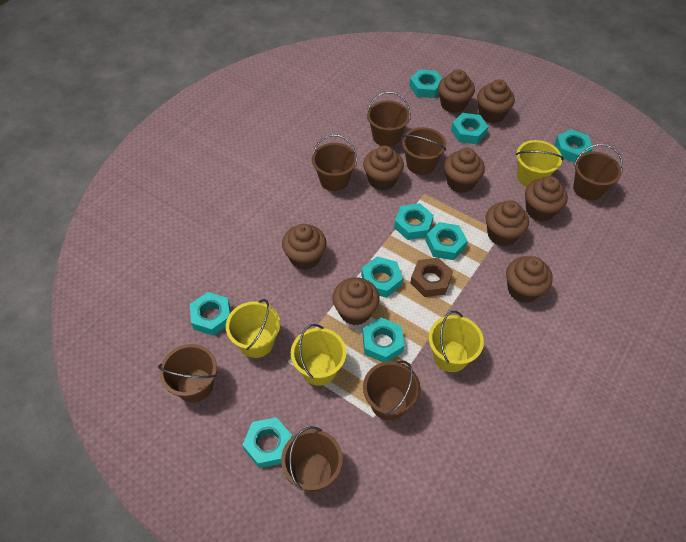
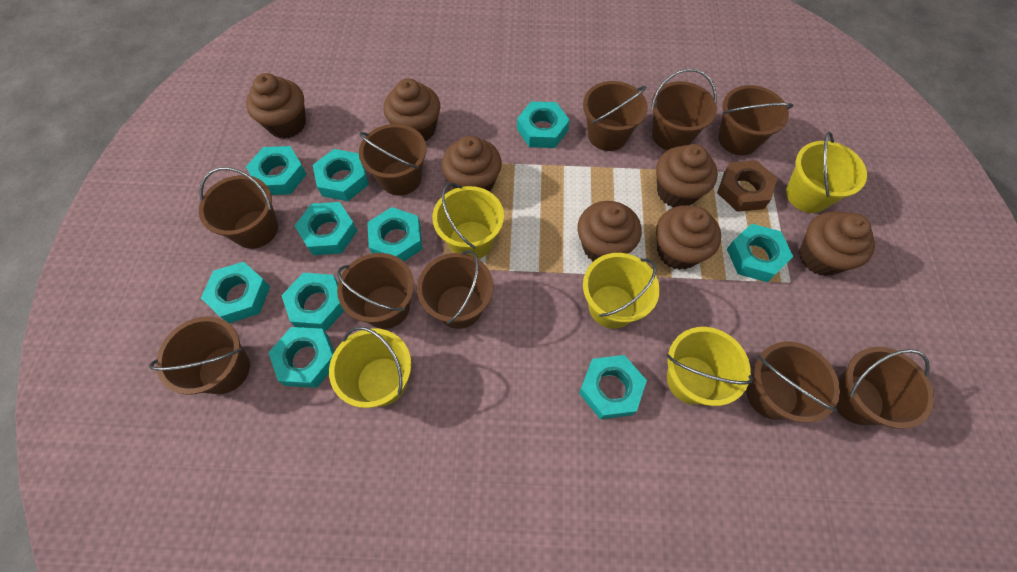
brown bucket: [158,344,217,403] [281,426,343,492] [312,134,357,191] [363,360,421,421] [367,92,411,147] [402,127,447,175] [573,144,623,200] = 7 -> [149,316,250,395] [199,167,278,249] [337,253,414,329] [359,124,426,196] [417,250,493,329] [583,81,648,151] [651,69,717,150] [718,85,794,155] [746,342,840,423] [836,347,934,429] = 10
brown cupcake: [282,224,326,270] [332,277,379,325] [363,145,404,190] [438,69,475,113] [444,148,485,193] [477,79,515,123] [486,200,529,246] [506,256,553,303] [525,176,568,222] = 9 -> [246,73,306,139] [384,78,440,141] [442,135,502,192] [577,201,641,262] [656,144,718,208] [656,205,721,270] [799,211,875,276] = 7
turquoise nut: [190,292,231,336] [243,417,292,468] [361,257,403,298] [362,317,404,362] [394,203,434,240] [409,69,442,98] [426,222,467,260] [451,113,488,144] [555,129,593,163] = 9 -> [201,262,270,323] [246,146,307,195] [268,327,334,388] [281,273,344,331] [295,202,357,255] [313,149,369,201] [367,207,423,261] [517,102,570,148] [579,355,647,419] [727,224,793,282] = 10
yellow bucket: [226,299,280,358] [291,324,346,386] [429,311,484,372] [516,140,564,187] = 4 -> [329,327,411,408] [432,183,504,259] [583,253,660,329] [666,327,753,406] [786,131,867,213] = 5

